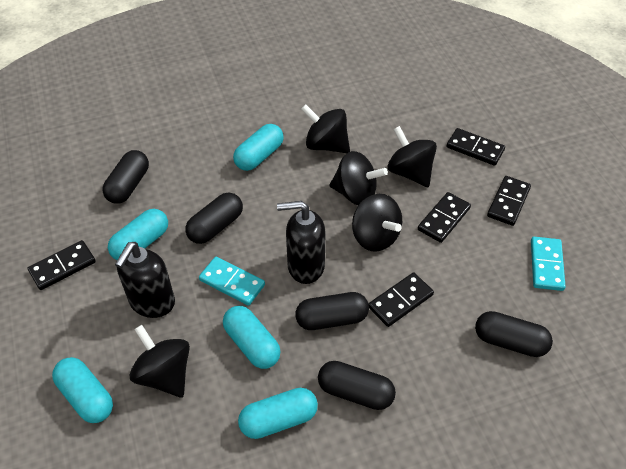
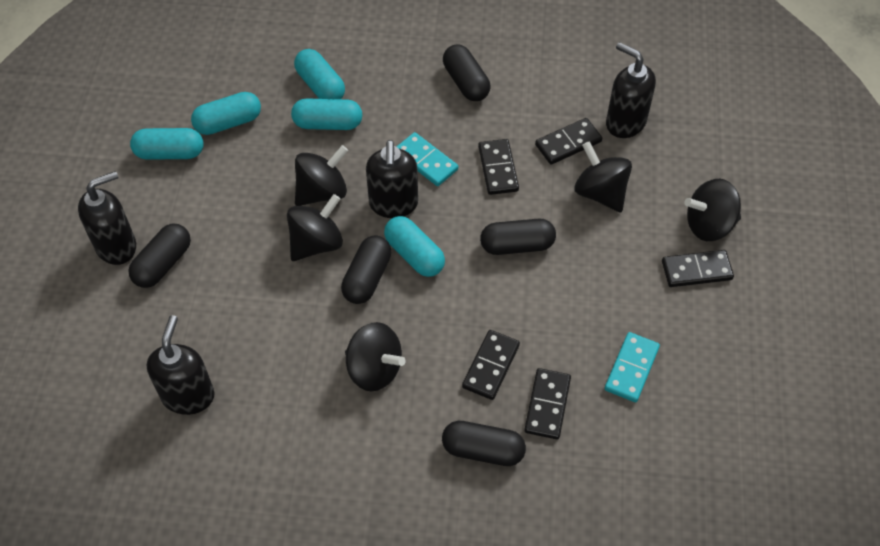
black soap dispenser: [115,242,175,318] [277,201,326,284] = 2 -> [78,171,136,265] [147,315,215,415] [366,140,418,218] [606,42,656,138] = 4

